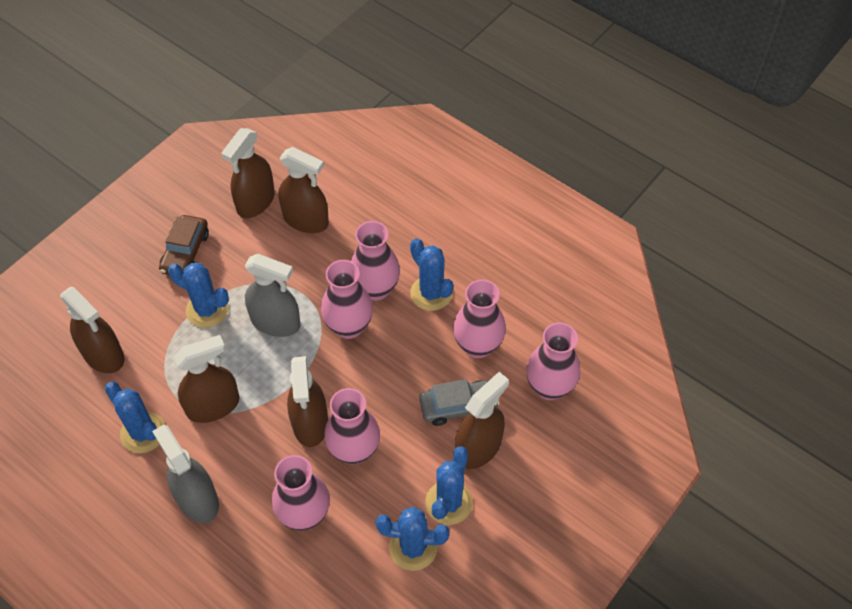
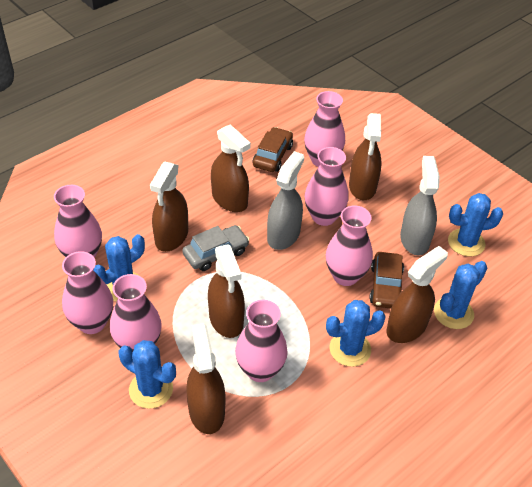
brown car: [159,215,209,275] = 1 -> [253,127,293,172] [369,252,404,309] = 2
pink vase: [272,455,330,530] [321,260,373,339] [324,388,380,464] [351,221,400,301] [453,279,506,358] [526,323,580,400] = 6 -> [54,185,102,258] [62,251,113,334] [110,274,162,352] [235,300,288,382] [304,91,345,167] [305,147,349,226] [326,205,373,286] = 7

